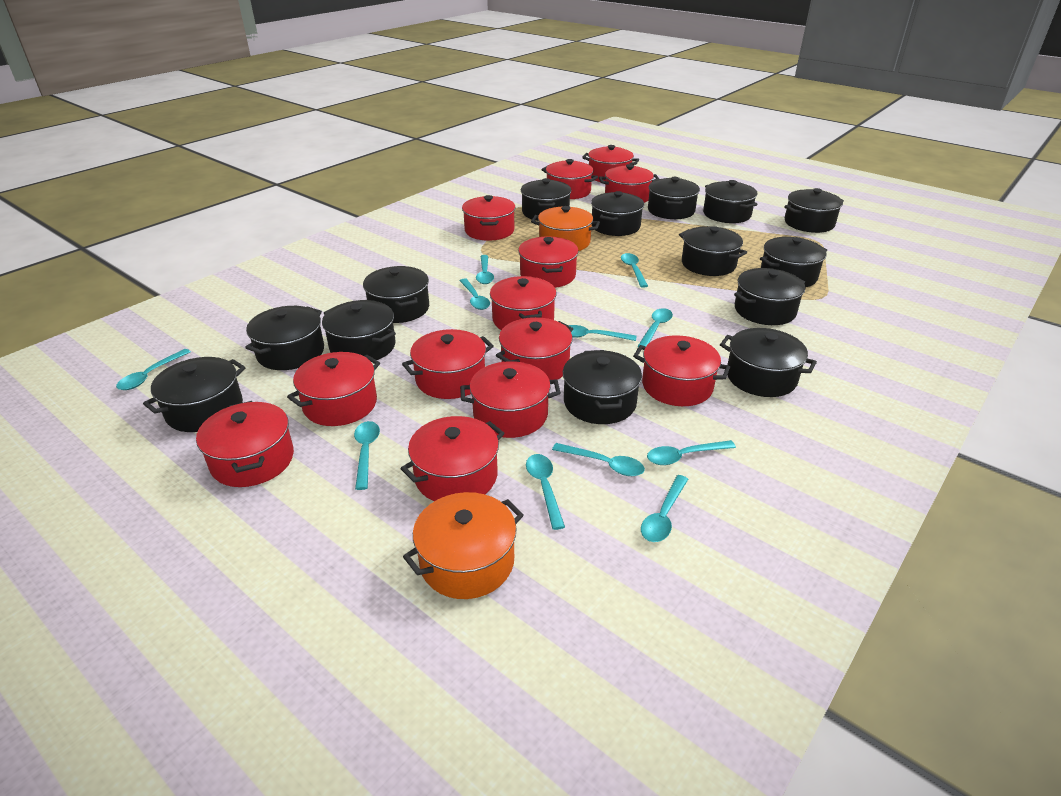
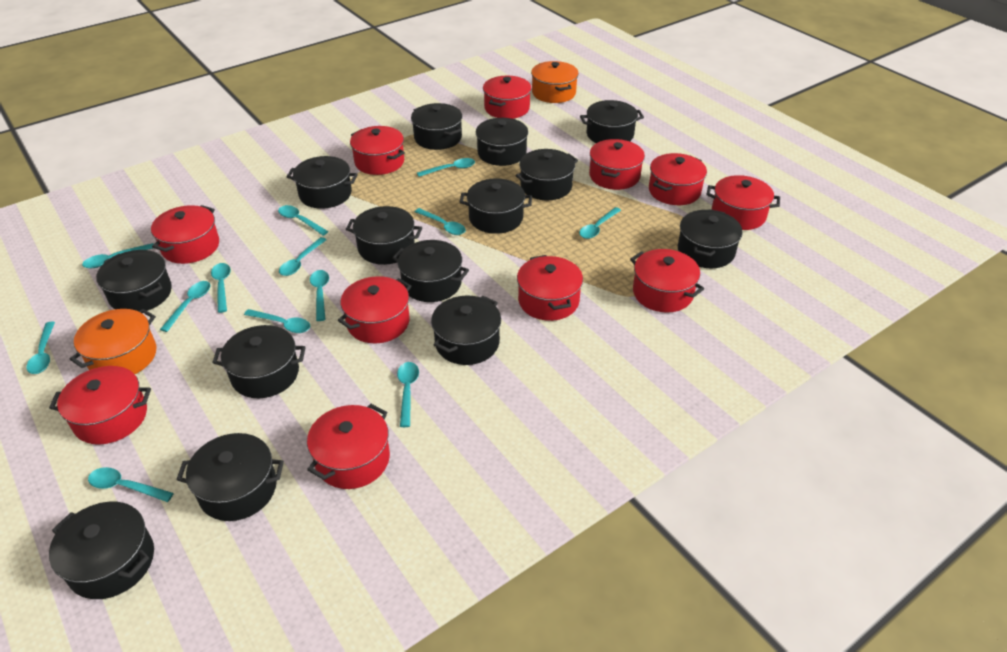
red pot: [196,401,294,487] [287,352,380,426] [400,416,504,501] [402,329,494,399] [460,361,561,438] [462,195,515,241] [490,276,557,330] [496,317,573,380] [518,237,579,288] [541,159,598,199] [582,145,639,182] [599,164,659,203] [633,335,730,406] = 13 -> [49,366,151,445] [151,205,219,264] [307,404,390,489] [338,276,411,343] [350,126,405,175] [483,76,532,119] [517,255,583,321] [589,139,645,190] [630,249,704,313] [649,153,707,205] [707,175,780,230] = 11
turquoise spoon: [116,349,191,390] [354,421,380,490] [459,278,490,310] [476,255,494,284] [526,454,565,530] [552,443,645,476] [568,325,636,341] [621,253,648,288] [637,308,673,347] [641,475,688,542] [647,440,736,465] = 11 -> [26,322,55,374] [82,243,153,268] [88,467,174,502] [160,281,210,332] [211,263,231,313] [244,309,310,333] [278,205,329,236] [279,237,326,276] [310,270,329,321] [397,362,419,427] [415,208,466,235] [417,158,475,177] [579,207,621,239] = 13

